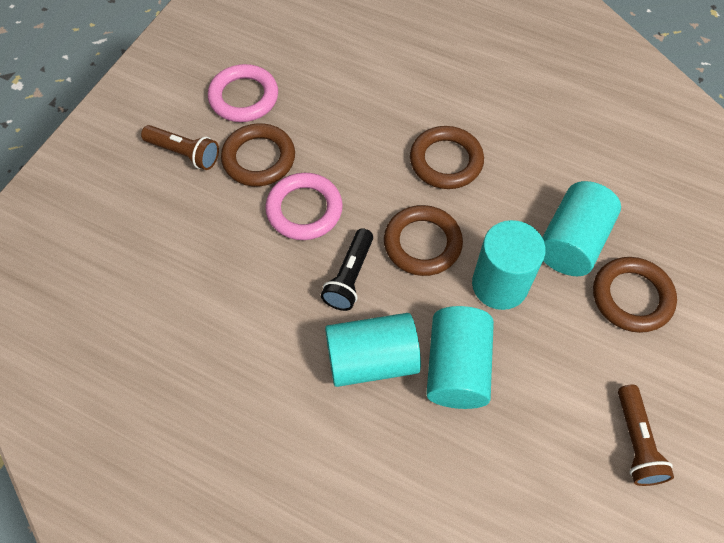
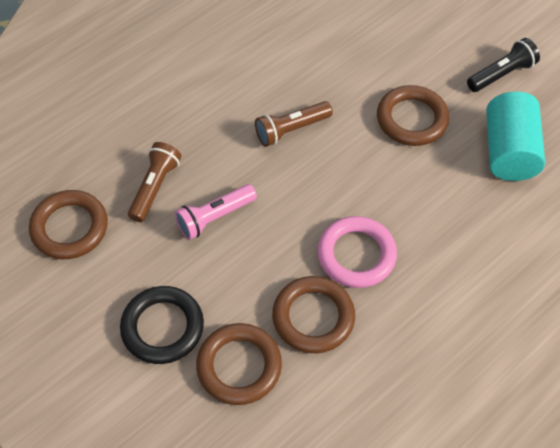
black ring: none = 0 -> [120,286,204,364] = 1
pink flashlight: none = 0 -> [174,184,257,240] = 1
pink ring: [208,64,278,122] [265,173,343,240] = 2 -> [317,216,397,288] = 1
turquoise cylinder: [325,313,421,387] [426,306,494,409] [472,220,546,310] [542,181,621,276] = 4 -> [486,91,545,181] = 1

